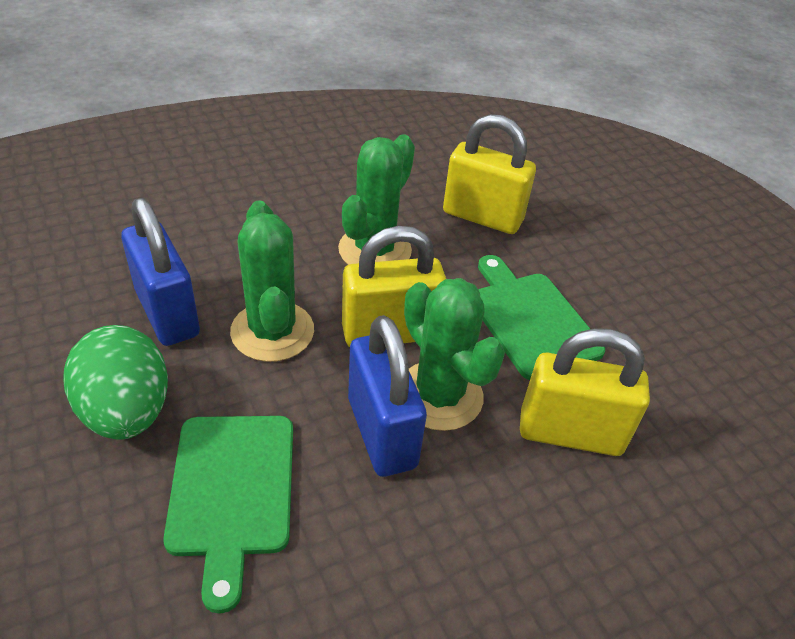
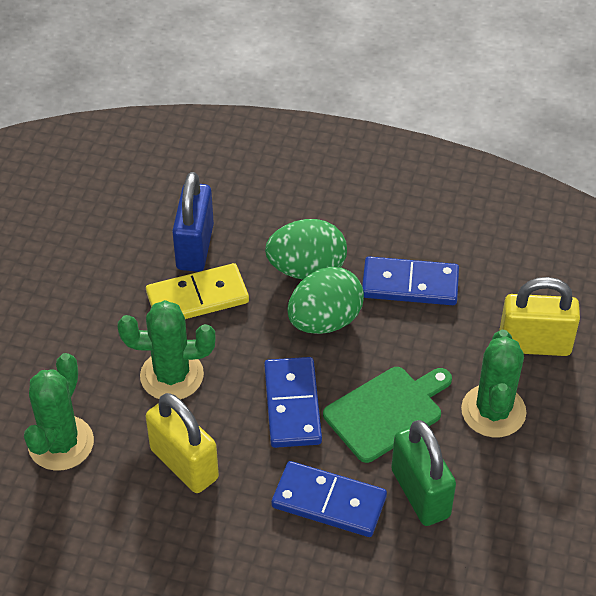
blue domino: none = 0 -> [264,357,322,448] [272,461,387,537] [362,256,459,305] = 3
blue padlock: [121,198,200,346] [348,315,427,477] = 2 -> [172,172,214,272] = 1
green cutting board: [163,416,293,613] [478,255,605,380] = 2 -> [323,367,452,463] = 1
green egg: [63,325,168,440] = 1 -> [265,219,347,279] [287,267,364,334] = 2
green padlock: none = 0 -> [391,420,456,526] = 1
yellow domino: none = 0 -> [146,263,249,319] = 1
yellow padlock: [342,226,446,347] [443,114,536,234] [520,328,650,456] = 3 -> [146,393,219,493] [499,277,580,356] = 2

